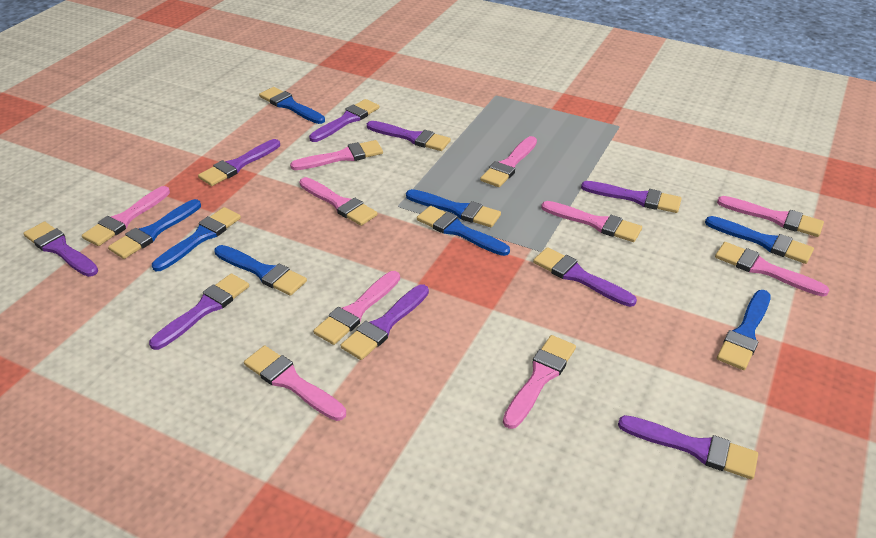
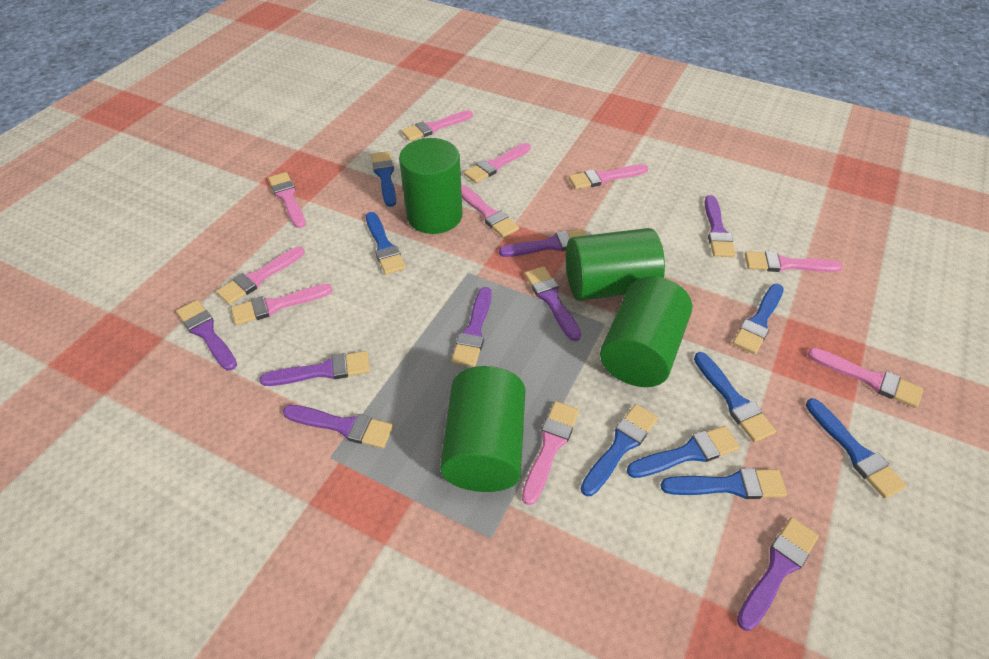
green cylinder: none = 0 -> [399,138,463,234] [440,366,526,492] [566,228,665,301] [600,276,692,387] = 4
purple brush: [23,222,98,277] [149,273,249,350] [198,139,280,186] [309,99,379,142] [341,285,429,360] [367,121,451,151] [533,247,637,307] [581,181,682,213] [618,415,758,479] = 9 -> [176,300,237,371] [260,351,370,386] [283,405,393,448] [451,287,492,367] [499,229,587,257] [525,266,581,341] [705,195,736,257] [737,517,819,631] = 8

